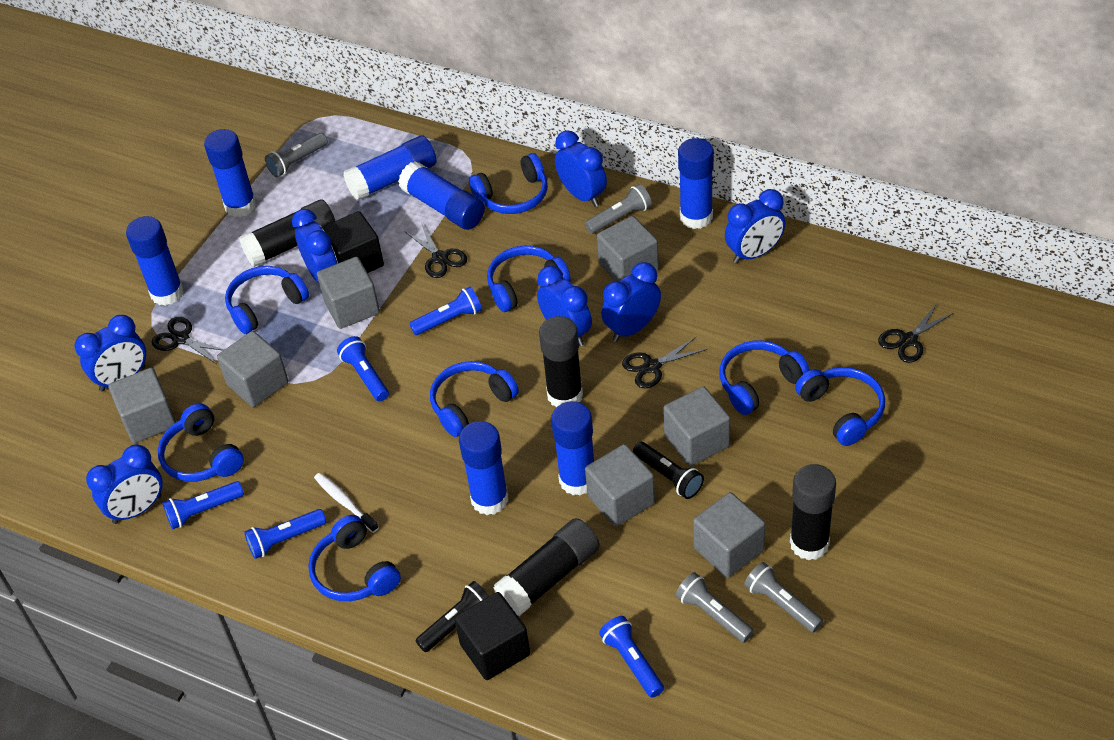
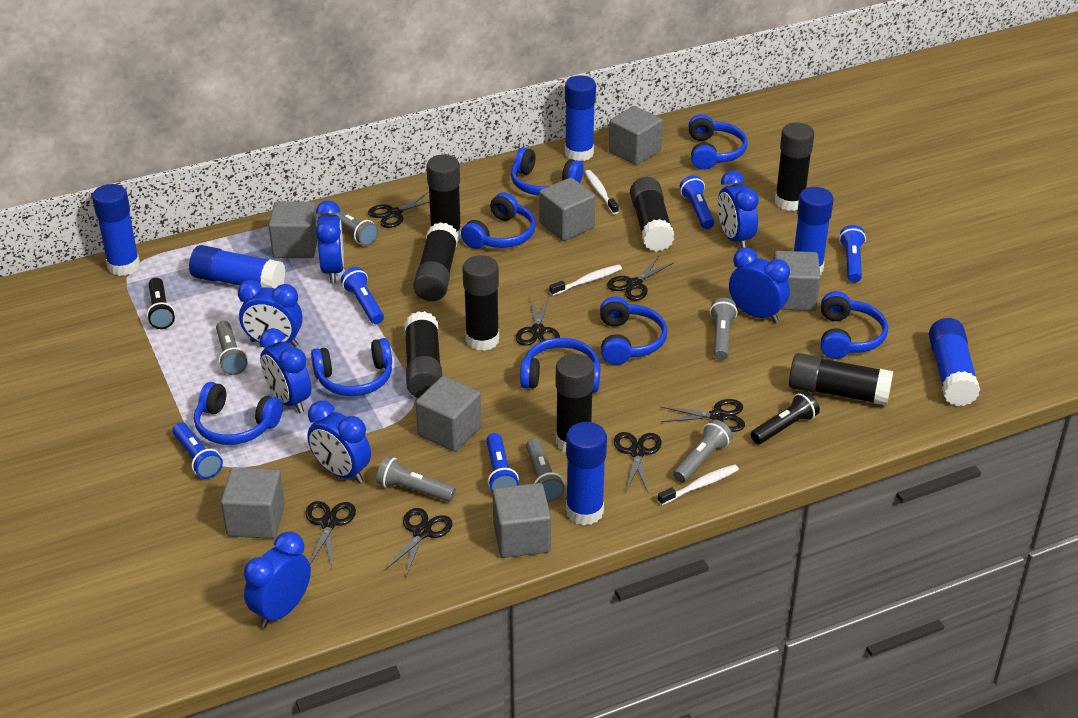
black cube: [322,211,384,273] [454,592,530,680] = 2 -> none = 0
black glue stick: [239,199,335,267] [493,518,600,616] [539,316,583,408] [790,464,836,560] = 4 -> [404,311,442,398] [413,222,458,301] [426,155,461,241] [462,255,499,351] [556,354,594,452] [630,177,674,252] [775,122,814,211] [789,353,893,406] = 8
black scissors: [151,317,225,364] [406,223,467,278] [622,336,707,388] [878,304,954,363] = 4 -> [306,501,356,567] [368,192,430,228] [384,508,453,576] [516,296,560,346] [607,256,673,301] [614,432,662,492] [660,399,745,432] = 7
blue glue stick: [126,216,184,306] [204,129,256,217] [343,135,436,201] [398,161,485,230] [459,421,508,515] [551,401,594,496] [678,138,714,229] = 7 -> [92,184,140,276] [189,245,285,288] [565,75,596,161] [566,422,607,525] [794,187,834,275] [929,318,980,406] = 6
grey flashlight: [265,133,328,177] [585,184,652,234] [676,572,754,643] [744,562,823,633] = 4 -> [216,321,248,375] [326,210,379,246] [376,456,456,502] [526,438,565,502] [673,420,733,483] [710,298,738,360] = 6
white toothbrush: [314,473,379,533] = 1 -> [549,265,622,296] [585,170,619,214] [657,464,739,506] = 3

